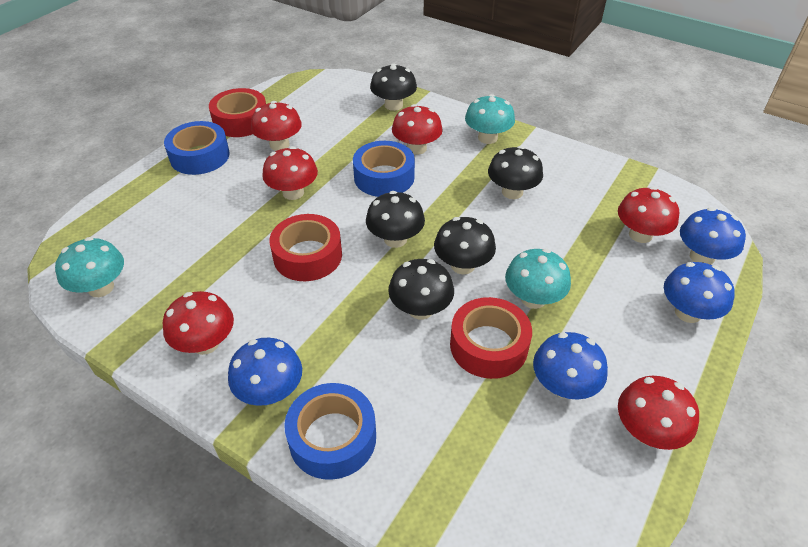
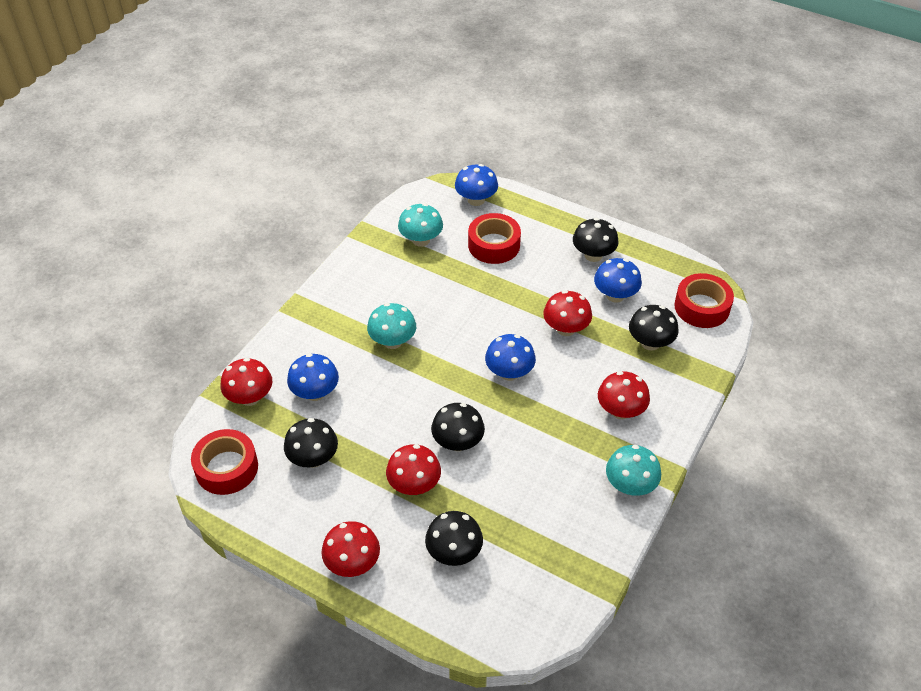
blue tape: [164,121,230,175] [284,383,376,480] [353,141,415,197] = 3 -> none = 0
red mushroom: [163,291,234,355] [251,101,302,151] [262,146,318,200] [392,104,443,155] [618,187,679,243] [618,376,699,450] = 6 -> [221,358,272,406] [321,521,380,577] [386,444,441,495] [543,290,592,336] [598,371,650,419] = 5

